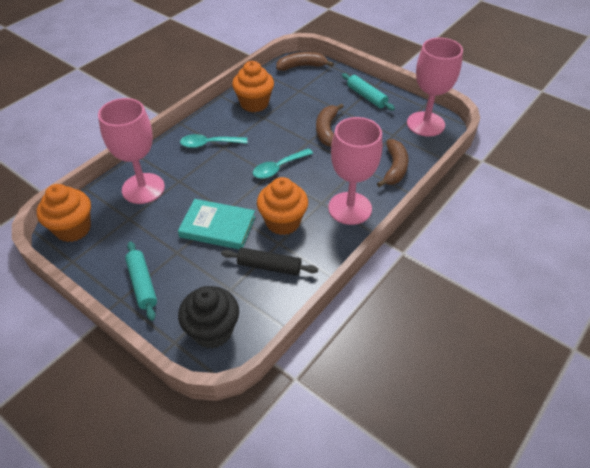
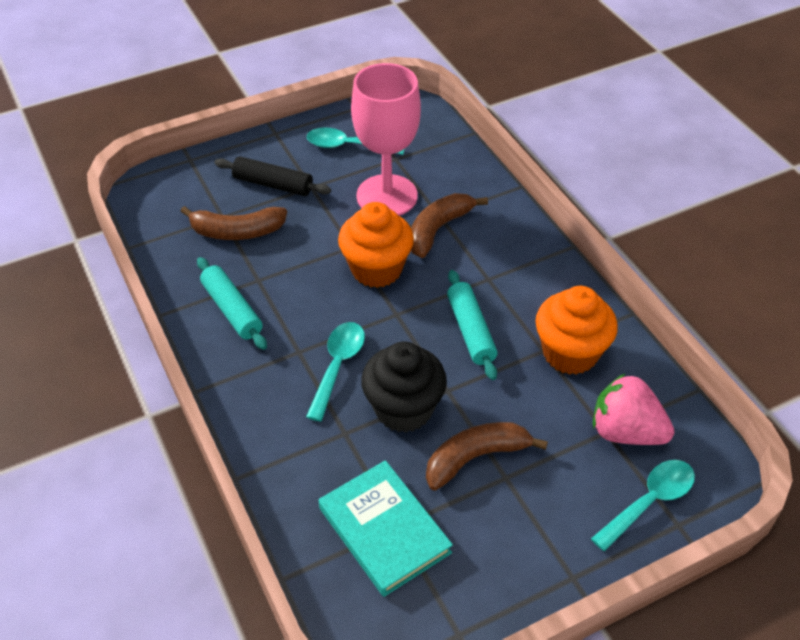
orange cupcake: [37,184,91,242] [232,61,274,112] [257,177,308,235] = 3 -> [338,202,414,288] [535,286,618,375] = 2
pink goblet: [98,98,165,204] [328,117,382,225] [407,38,463,137] = 3 -> [351,63,421,215] = 1
pink strawberry: none = 0 -> [593,374,674,445] = 1
turquoise spoon: [180,134,247,148] [253,148,313,179] = 2 -> [306,322,365,422] [307,127,405,155] [591,460,695,552] = 3

